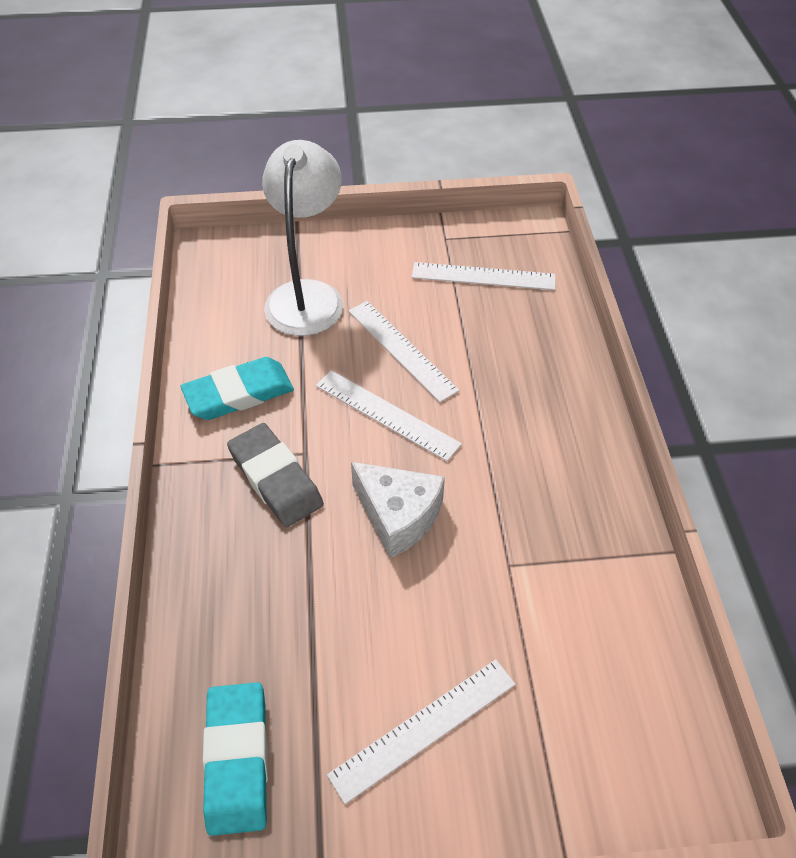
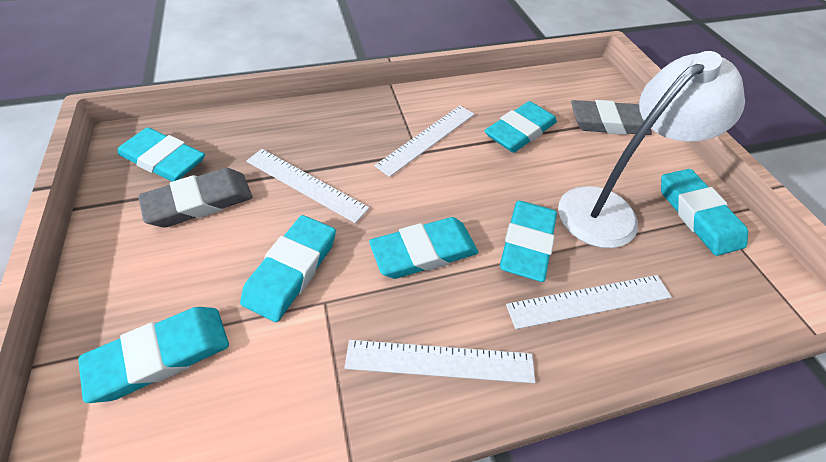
grey eraser: [227,423,324,527] = 1 -> [138,168,253,228] [571,100,652,135] = 2
turquoise eraser: [181,357,294,420] [203,682,268,836] = 2 -> [78,307,229,403] [117,127,205,182] [240,215,336,322] [369,217,478,279] [485,101,557,153] [500,201,557,282] [661,169,748,256] = 7
white cheese: [351,462,445,558] = 1 -> none = 0

